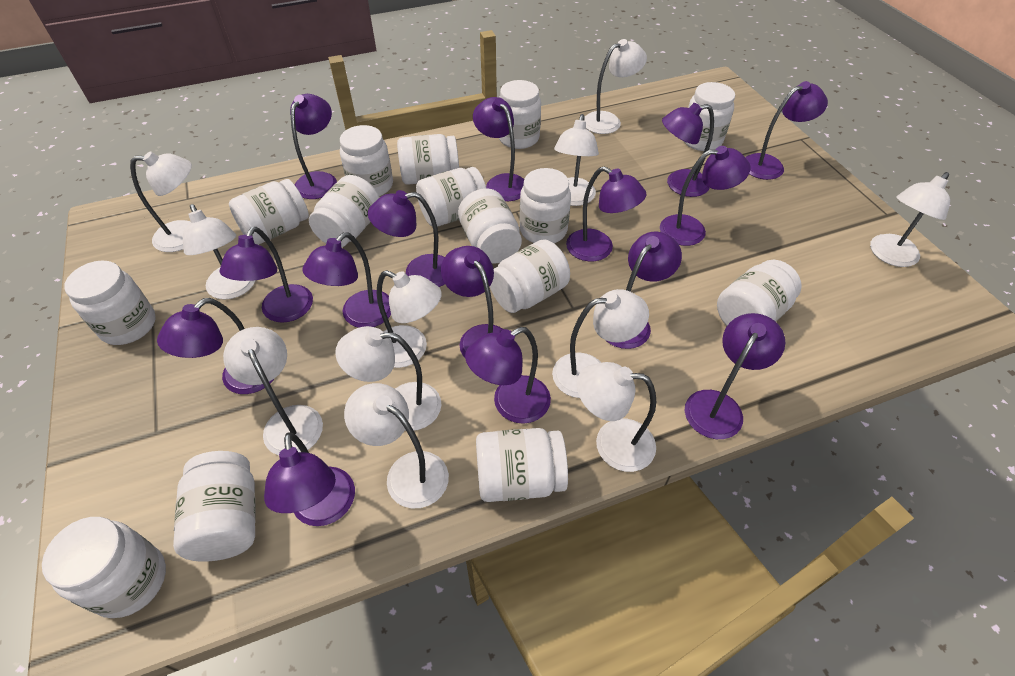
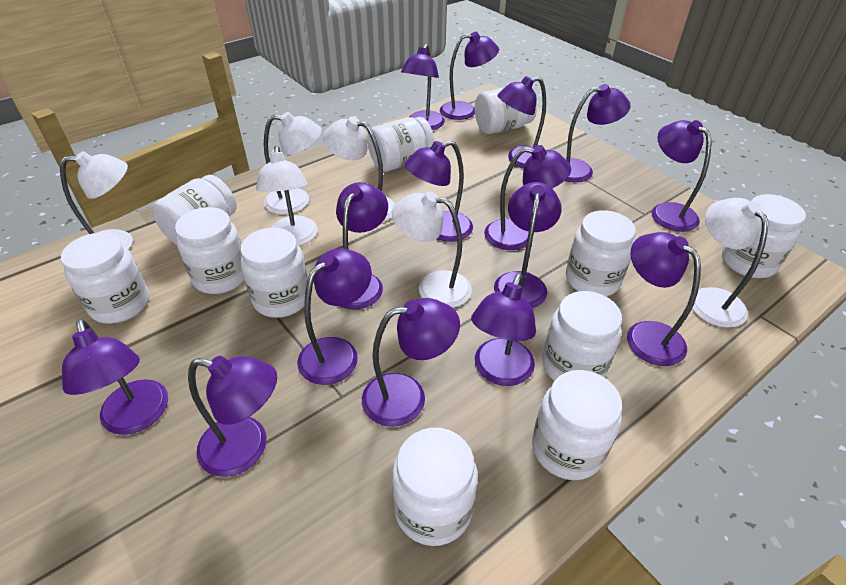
white jar: [42,517,166,618] [64,261,156,345] [173,451,256,562] [229,179,309,245] [309,175,380,247] [340,125,393,196] [397,134,459,185] [416,167,486,227] [458,188,522,264] [476,428,568,502] [490,239,570,313] [499,80,541,149] [520,168,571,243] [684,82,735,151] [717,260,802,326] = 15 -> [61,233,149,324] [152,175,237,245] [175,207,244,294] [240,228,308,318] [367,117,434,172] [392,428,478,546] [475,87,537,134] [532,370,622,480] [542,291,622,381] [566,210,636,296] [722,194,806,278] = 11
white lamp: [130,152,192,252] [183,204,256,299] [223,327,323,455] [335,326,441,430] [344,383,449,508] [377,270,442,368] [552,289,649,398] [554,114,599,206] [577,362,656,472] [584,39,647,134] [870,172,950,267] = 11 -> [60,151,133,250] [256,146,318,246] [264,112,322,215] [323,116,395,222] [392,191,472,308] [692,198,768,328] = 6

